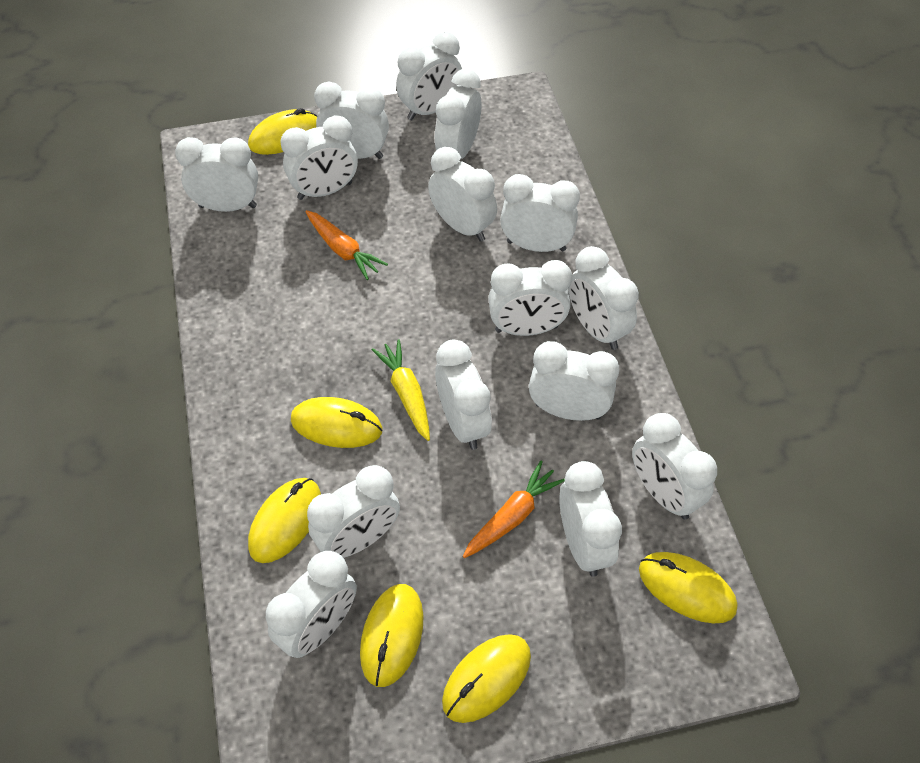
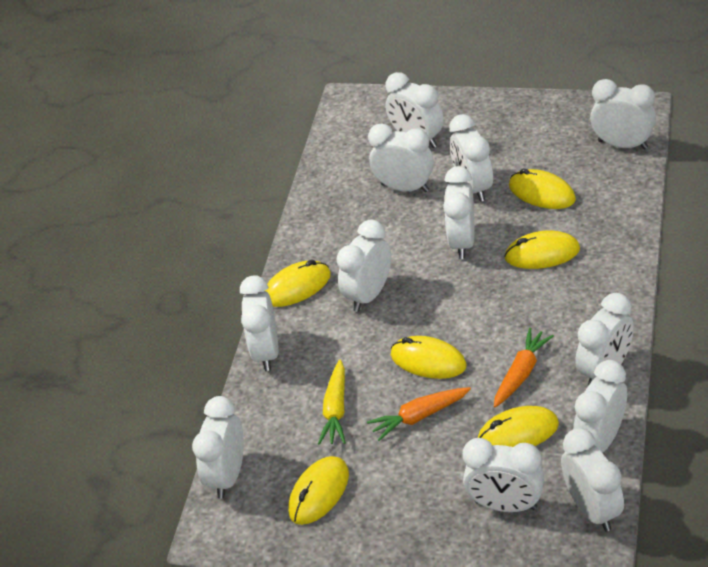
white clock: [175,137,258,212] [266,551,357,658] [280,115,358,200] [307,465,400,558] [314,81,389,159] [396,32,462,120] [428,147,497,242] [435,69,482,159] [435,340,492,450] [488,260,572,336] [500,174,580,252] [529,341,619,421] [559,461,622,577] [568,246,639,350] [632,413,717,519] = 15 -> [192,396,244,499] [240,275,279,371] [337,220,391,312] [368,123,434,192] [385,72,444,148] [443,166,475,259] [449,114,493,202] [463,438,544,512] [561,428,624,531] [573,360,627,453] [575,293,634,387] [590,79,656,149] = 12

